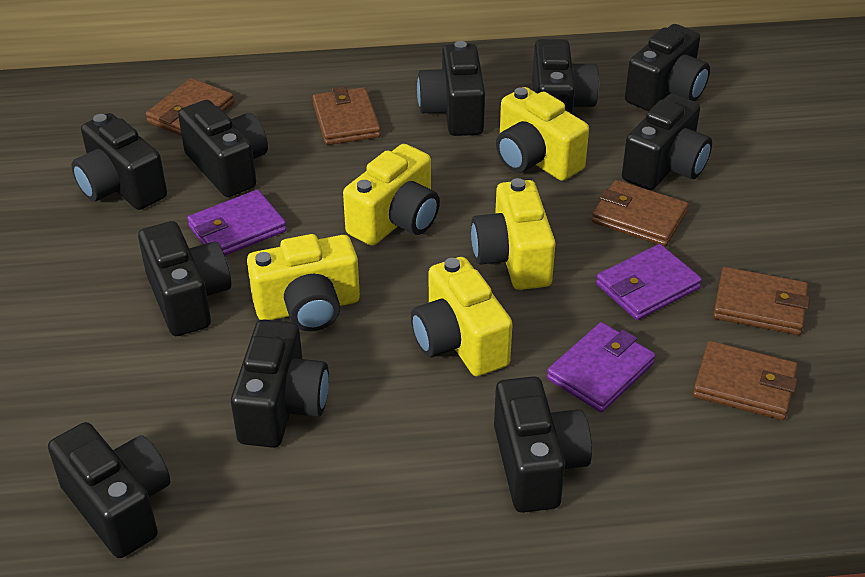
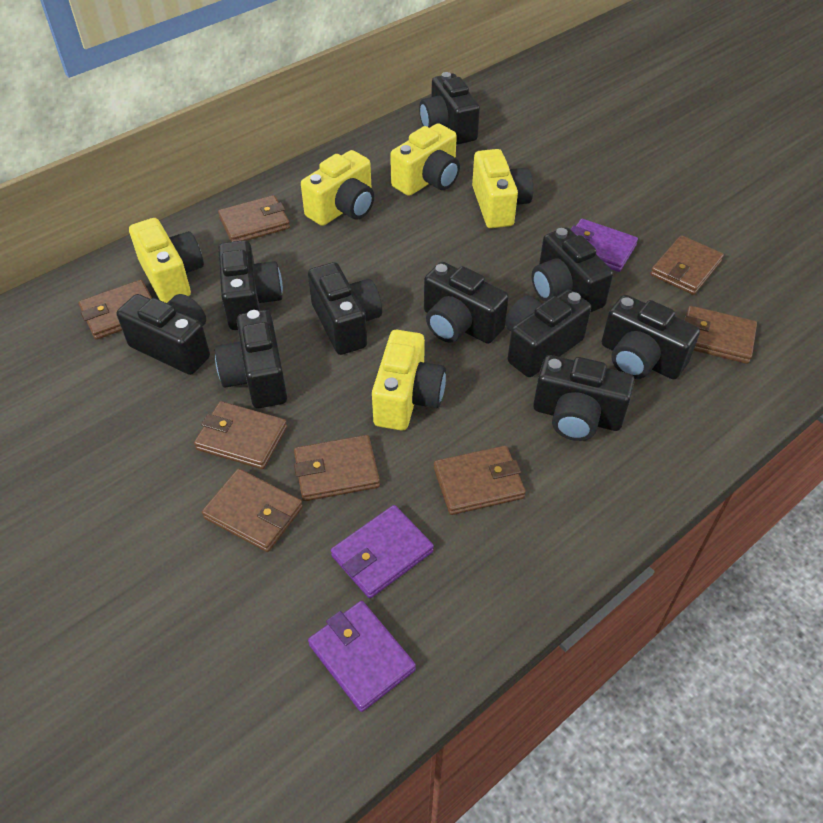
brown wallet: [146,78,234,136] [312,87,381,145] [592,180,688,246] [693,341,798,420] [713,267,810,335] = 5 -> [79,280,152,340] [194,401,287,469] [202,469,303,552] [218,195,290,242] [294,435,380,501] [434,446,526,515] [650,235,724,295] [684,306,757,364] = 8

